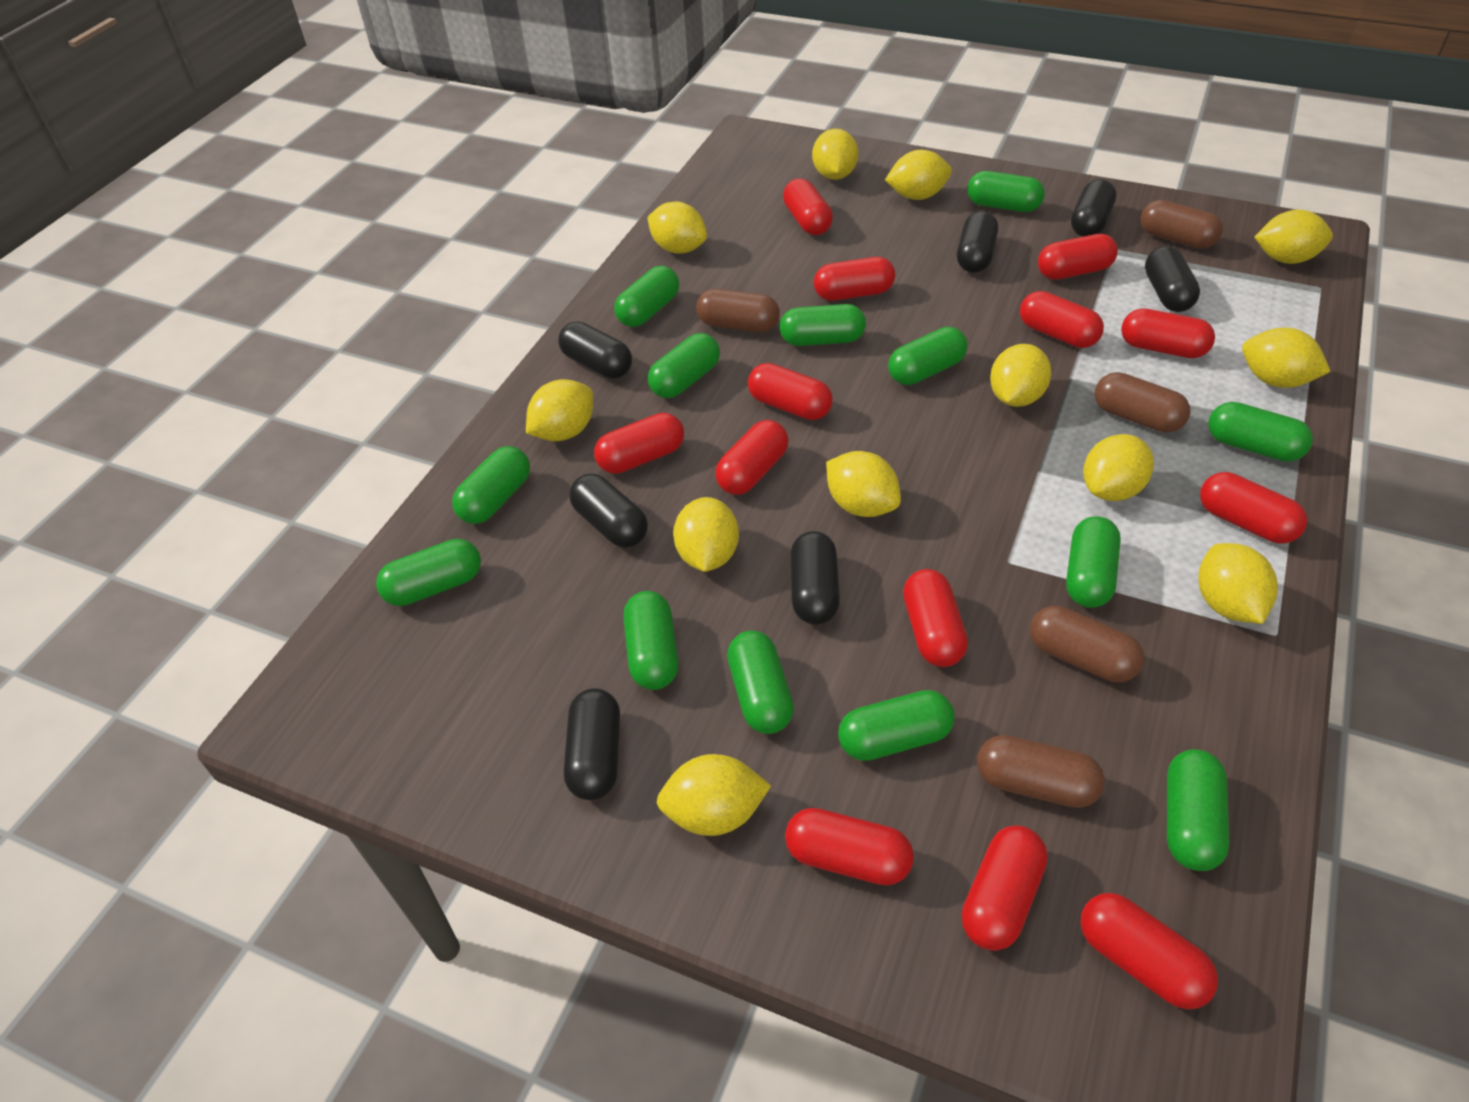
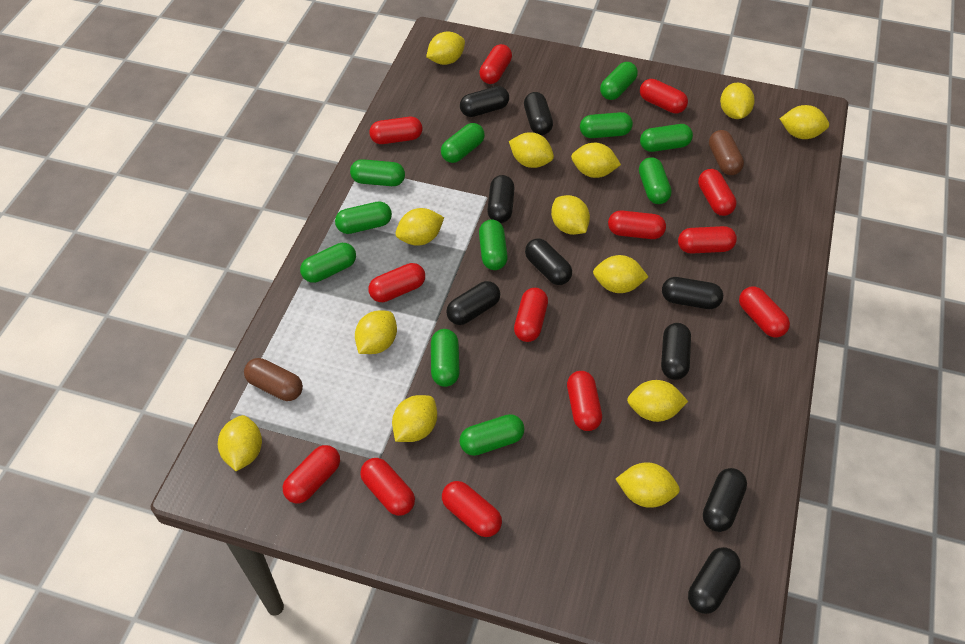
black capsule: [558,321,632,379] [564,688,620,800] [569,474,648,548] [790,531,840,625] [957,211,998,273] [1071,179,1116,237] [1145,246,1200,312] = 7 -> [446,281,500,325] [460,86,509,117] [487,175,515,223] [524,92,553,135] [525,238,572,285] [661,323,691,380] [662,277,723,309] [688,547,741,614] [703,468,747,532] = 9
brown capsule: [696,289,780,332] [977,735,1105,808] [1030,606,1144,682] [1095,372,1190,433] [1140,200,1223,249] = 5 -> [244,358,303,401] [709,130,744,175] = 2
green capsule: [376,539,481,606] [452,446,530,524] [614,266,679,327] [623,591,678,690] [648,333,720,398] [727,631,794,734] [780,304,866,346] [838,690,955,761] [888,327,968,385] [967,171,1045,212] [1066,516,1121,608] [1167,749,1229,871] [1208,402,1313,462] = 13 -> [300,243,356,283] [335,202,392,234] [350,159,405,186] [431,329,460,387] [441,123,485,163] [459,414,524,456] [479,219,508,270] [580,112,633,138] [600,62,638,100] [639,157,671,204] [640,124,693,152] = 11
yellow lemon: [526,379,593,441] [647,202,707,254] [657,754,771,836] [673,497,739,572] [812,129,858,180] [826,451,901,517] [885,150,952,200] [990,344,1051,407] [1083,434,1154,501] [1199,543,1278,624] [1242,328,1331,388] [1254,209,1333,264] = 12 -> [218,415,262,471] [355,310,397,354] [392,395,437,442] [395,208,444,246] [426,31,465,65] [509,132,554,168] [551,195,590,235] [571,143,621,178] [593,255,648,293] [616,462,680,508] [627,380,688,422] [720,83,755,119] [780,105,829,139] = 13

